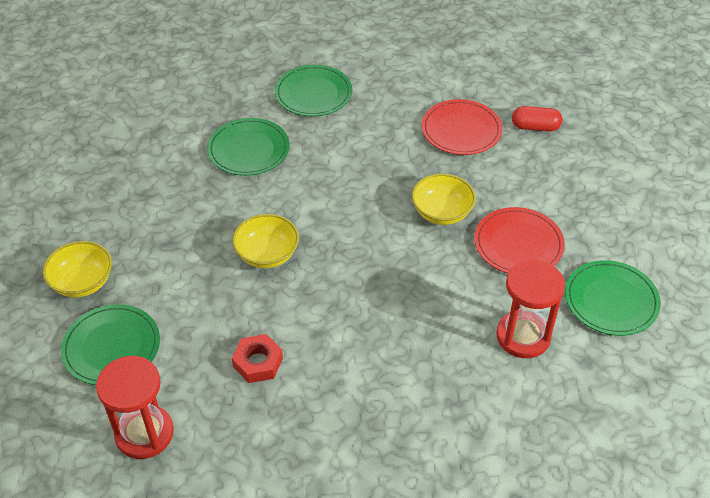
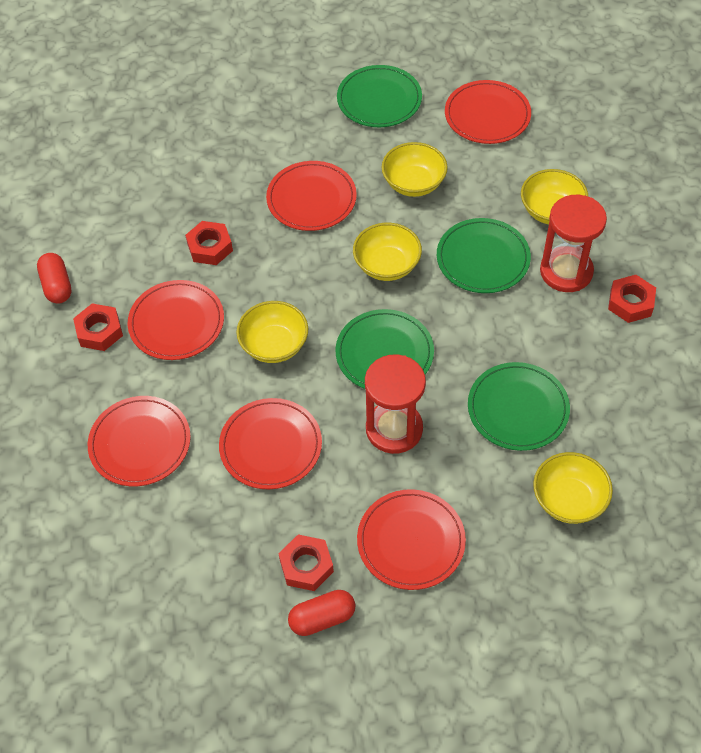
red capsule: [512,106,562,132] = 1 -> [37,253,72,304] [288,590,355,636] = 2
red nut: [232,334,283,383] = 1 -> [73,303,123,351] [185,221,233,265] [278,534,334,591] [608,275,656,323] = 4
red plate: [421,99,502,155] [474,207,565,273] = 2 -> [88,396,191,486] [128,280,224,360] [219,398,322,489] [266,161,357,231] [357,489,466,590] [445,80,531,144] = 6
yellow bowl: [43,241,112,298] [232,214,299,268] [412,174,476,225] = 3 -> [236,301,308,363] [353,223,422,281] [382,142,448,197] [521,169,588,224] [533,452,613,524] = 5

